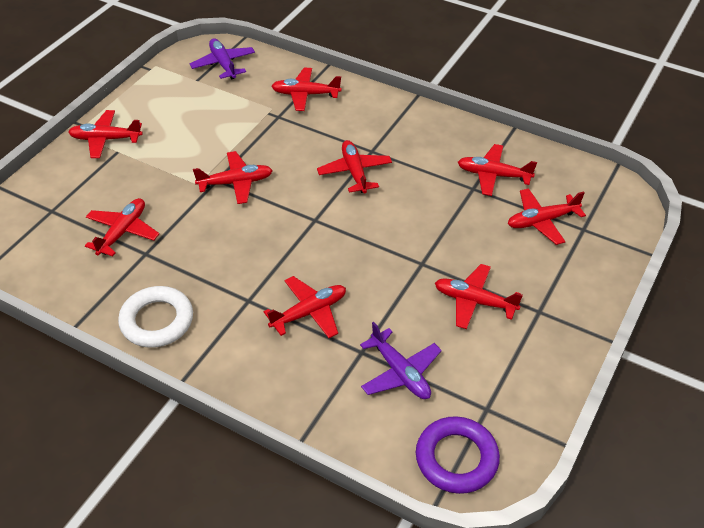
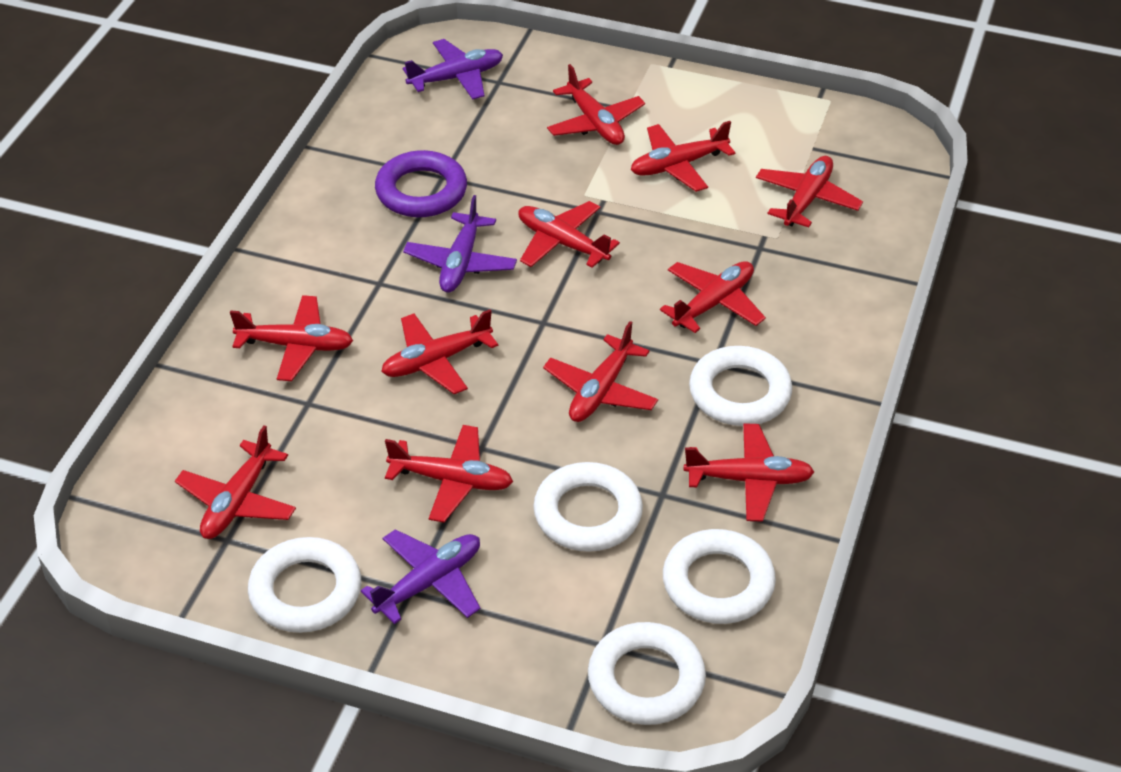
purple plane: [190,39,255,80] [360,322,442,399] = 2 -> [361,529,480,624] [403,39,503,100] [403,195,517,293] = 3
red plane: [68,110,143,158] [85,198,159,256] [193,151,273,204] [264,276,346,338] [271,68,342,111] [317,140,392,193] [435,264,523,329] [458,144,537,196] [508,188,586,245] = 9 -> [175,425,296,539] [230,295,353,381] [381,310,498,394] [385,425,513,523] [518,201,620,268] [543,321,658,422] [547,64,645,145] [631,121,735,192] [660,261,766,333] [684,423,814,522] [756,156,863,227] = 11
white ring: [118,286,193,348] = 1 -> [248,537,361,633] [533,462,643,552] [588,622,706,725] [663,529,776,624] [689,346,792,426] = 5

